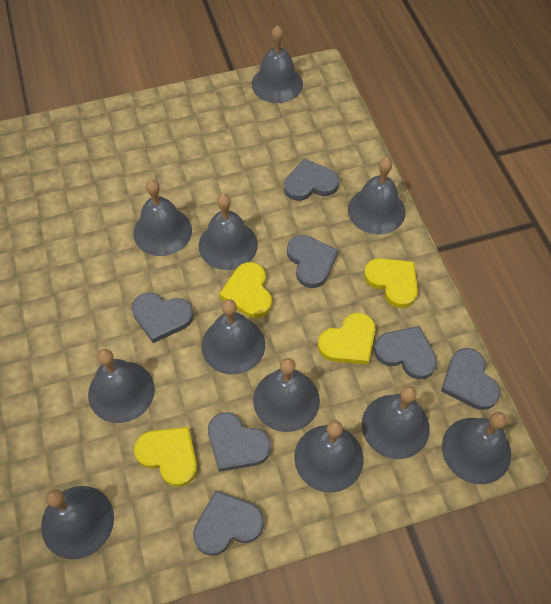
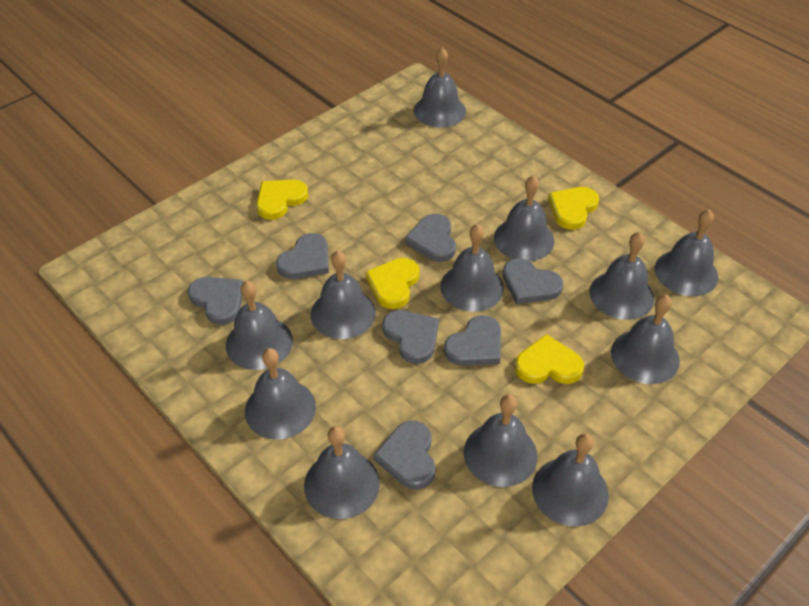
grey bell: [41,486,114,559] [88,349,155,423] [133,179,192,256] [199,193,258,270] [201,299,265,374] [251,25,303,103] [253,358,320,432] [294,420,364,493] [348,157,406,235] [362,386,430,459] [442,412,511,484] = 11 -> [226,281,293,370] [245,348,316,440] [304,426,380,519] [311,251,376,339] [414,47,466,128] [440,224,504,312] [464,394,537,487] [494,175,554,261] [532,433,609,527] [590,232,654,320] [611,294,680,384] [655,209,718,296] = 12

